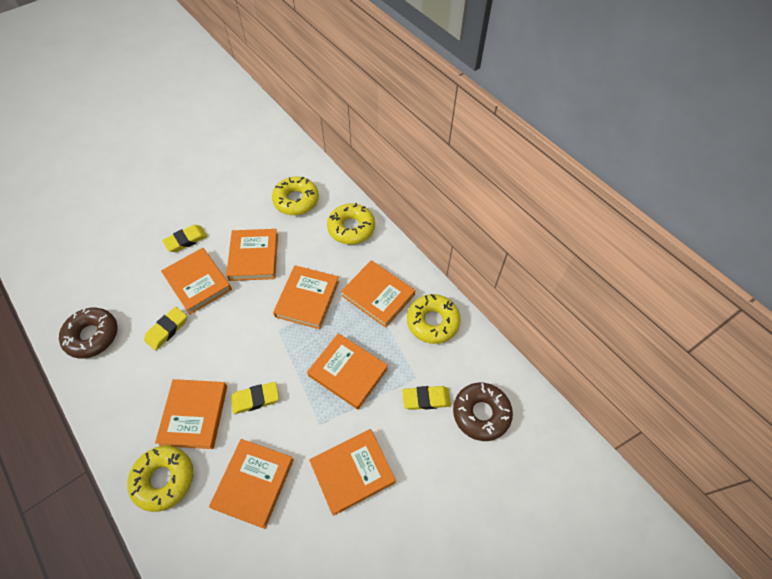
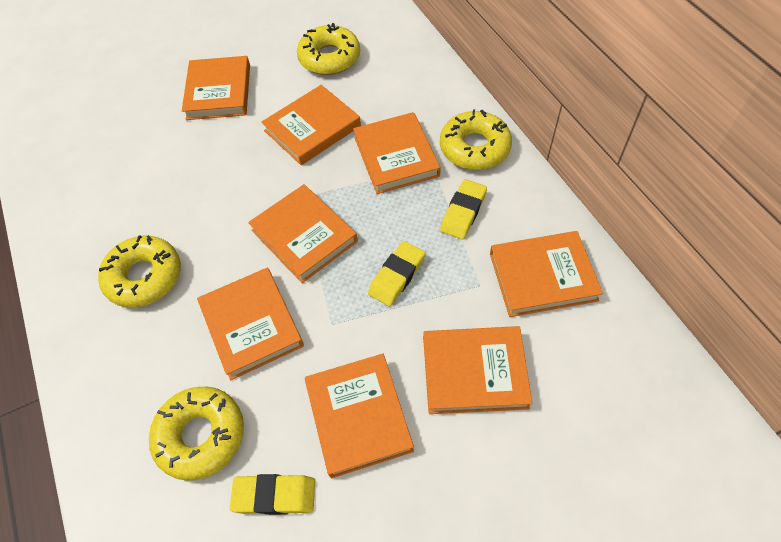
brown donut: [59,308,117,359] [453,383,513,441] = 2 -> none = 0
yellow eraser: [144,307,187,350] [162,225,208,252] [231,382,279,414] [402,386,451,410] = 4 -> [230,474,315,515] [368,241,425,306] [440,179,487,239] = 3

